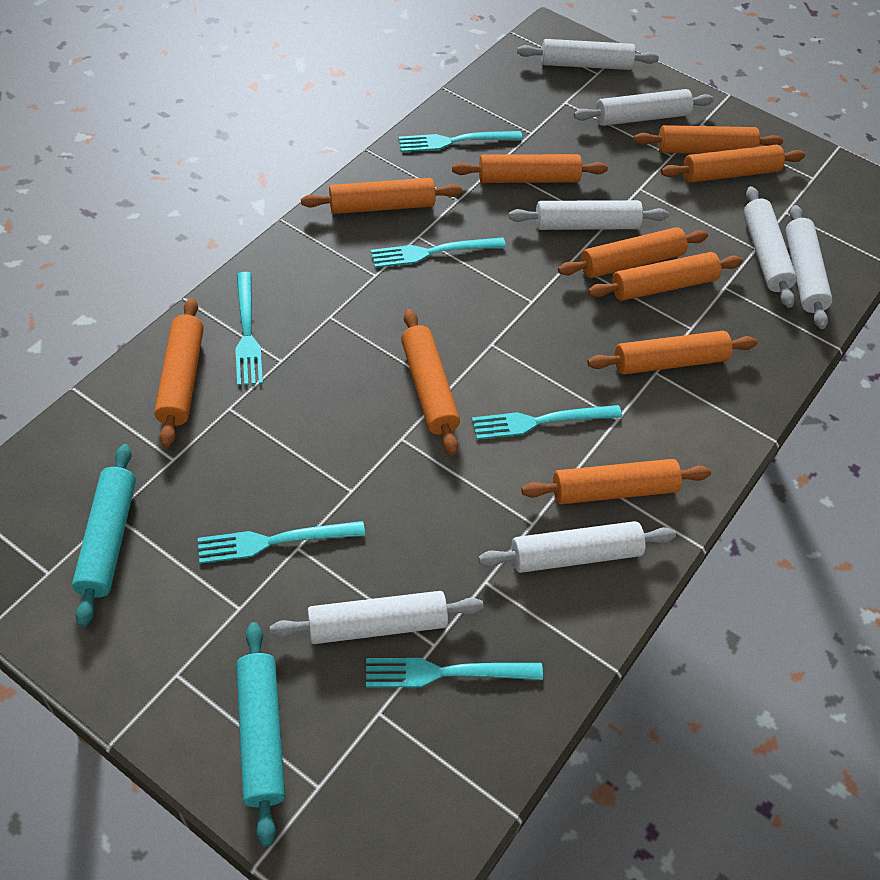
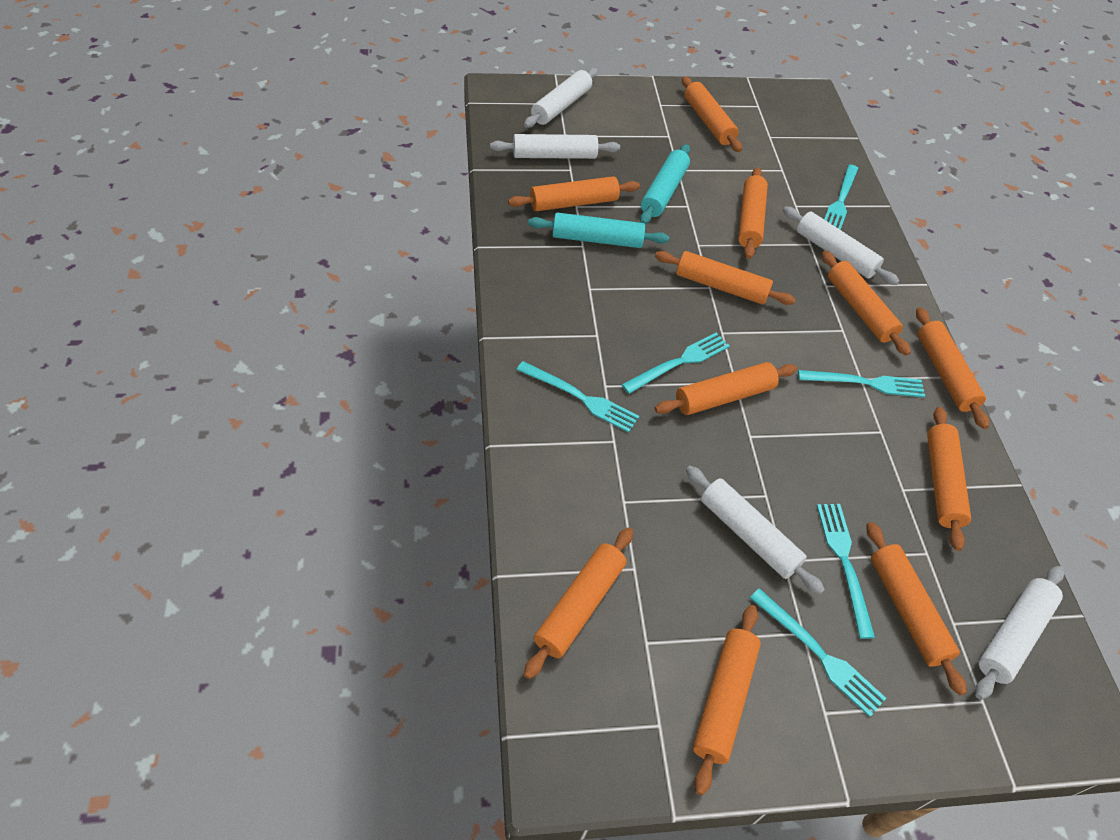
orange rolling pin: [154,298,204,448] [301,178,462,214] [401,309,460,455] [452,154,608,183] [521,459,711,504] [558,227,708,278] [587,331,757,375] [588,252,743,301] [634,125,783,153] [661,145,805,183] = 10 -> [508,176,640,211] [524,527,633,679] [655,251,796,305] [655,362,797,415] [682,76,742,152] [693,605,761,795] [738,167,768,259] [822,251,911,356] [867,522,966,695] [916,307,989,429] [927,407,971,551] = 11
white rolling pin: [270,591,484,644] [478,521,676,573] [508,200,669,230] [517,39,659,70] [574,89,714,126] [743,186,797,308] [785,205,833,329] = 7 -> [490,134,620,159] [524,68,598,128] [686,466,825,594] [783,206,899,285] [975,566,1064,700] = 5

